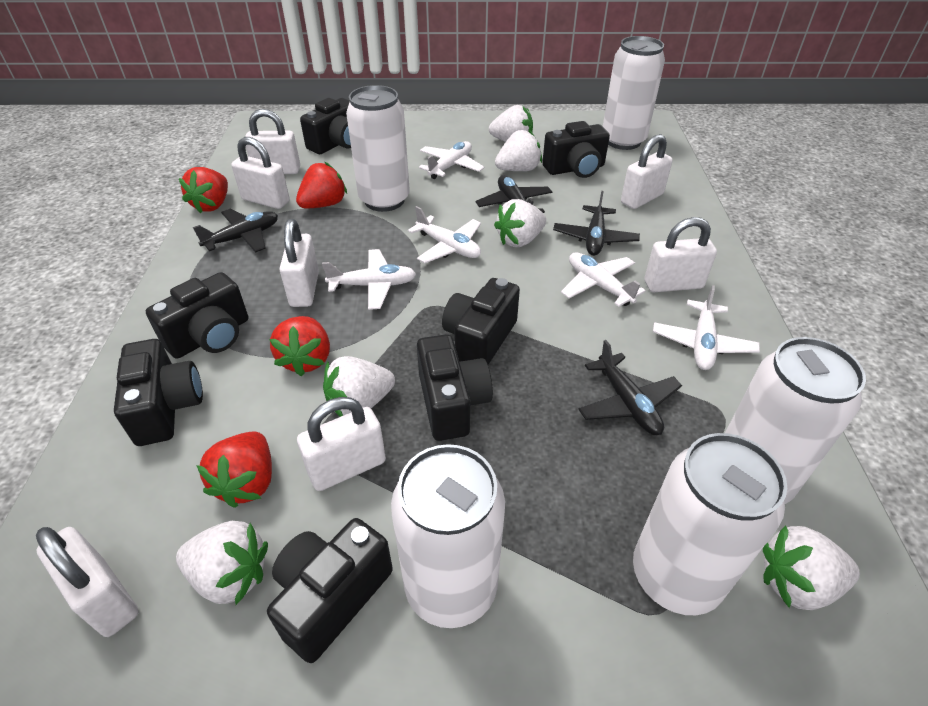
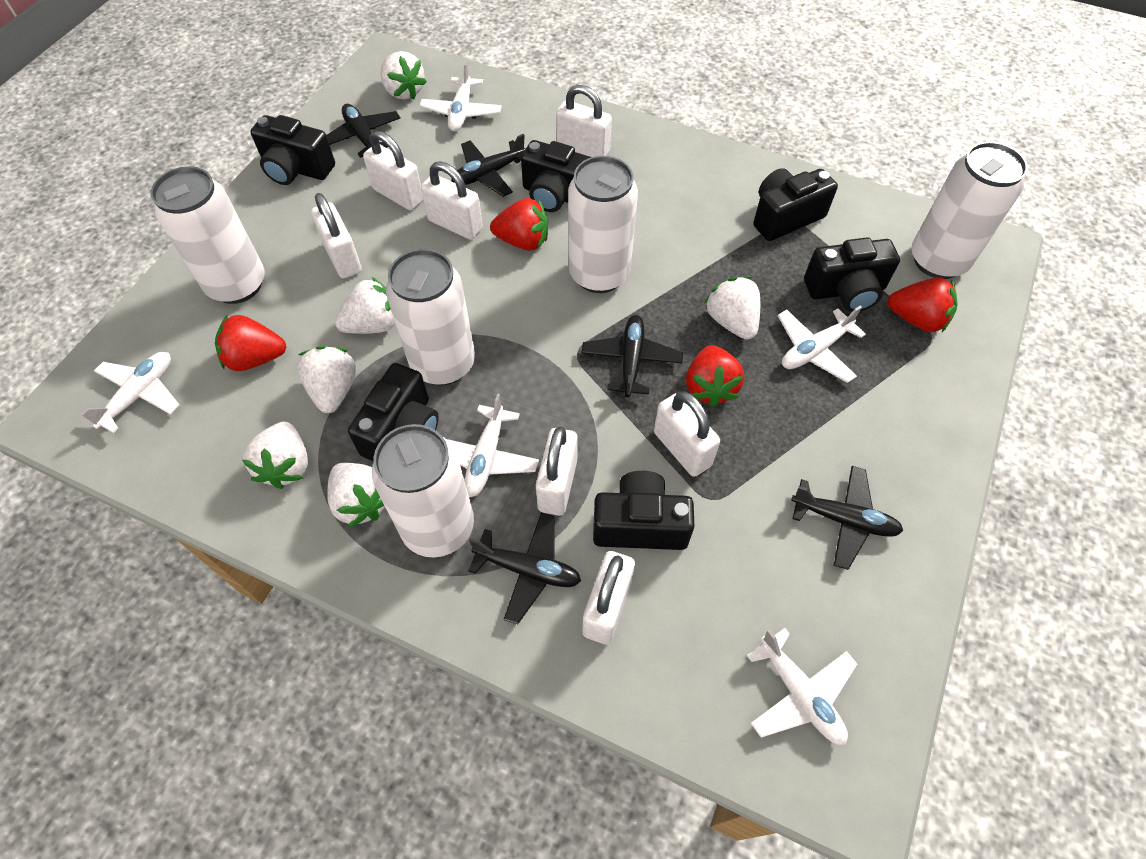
black camera: [114,339,203,446] [146,272,248,359] [267,518,393,663] [300,98,351,154] [417,334,493,441] [442,278,520,365] [542,121,610,178] = 7 -> [250,115,335,185] [348,363,439,461] [521,140,591,212] [593,471,694,550] [753,168,838,241] [804,237,900,312] = 6
black plane: [193,209,278,253] [476,175,552,213] [553,191,640,256] [578,340,682,435] = 4 -> [326,104,401,158] [451,134,525,197] [469,512,581,624] [581,315,683,397] [791,466,903,570] = 5

